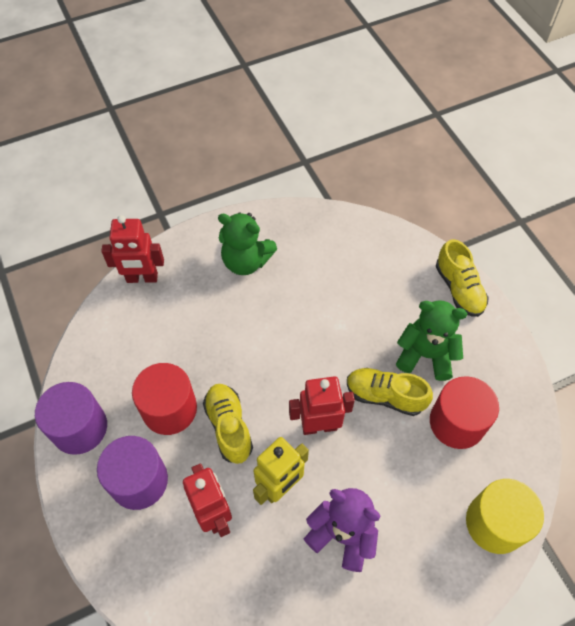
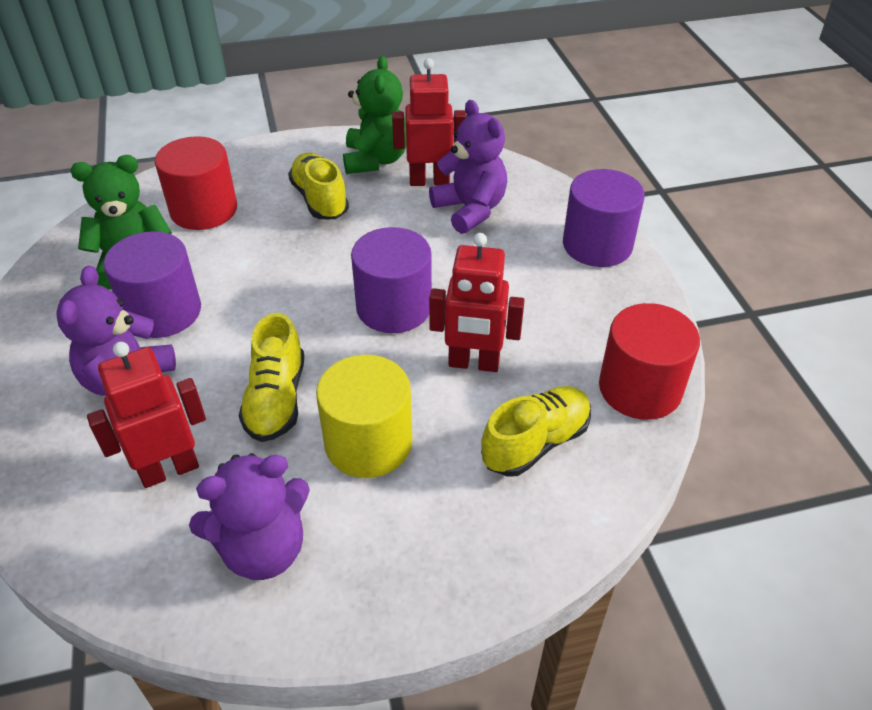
purple cylinder: [35,382,107,455] [97,436,168,510] = 2 -> [103,231,201,338] [351,227,432,333] [563,169,645,267] = 3
purple teddy bear: [303,488,381,572] = 1 -> [56,266,176,396] [189,453,310,580] [429,100,507,234] = 3
yellow robot: [253,437,309,505] = 1 -> none = 0

